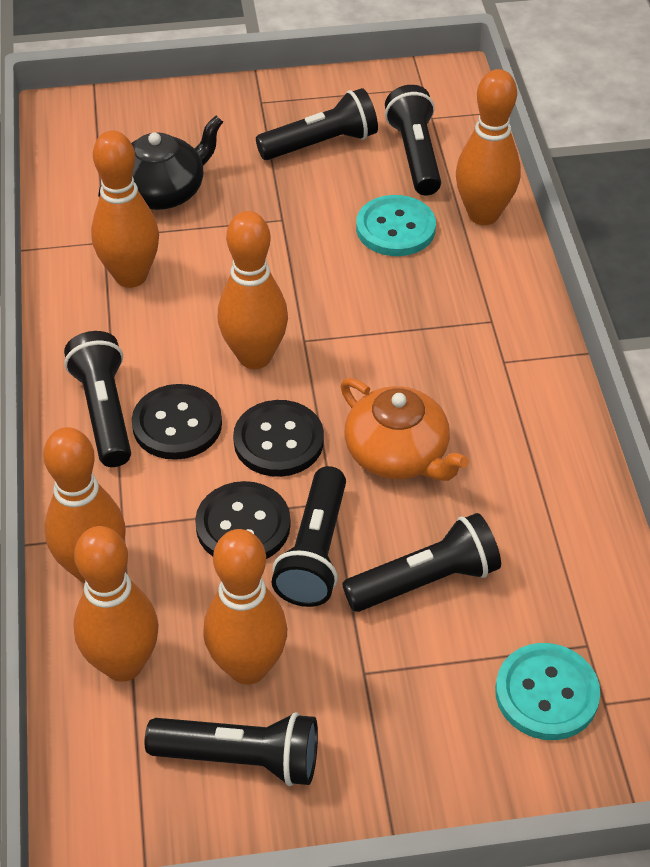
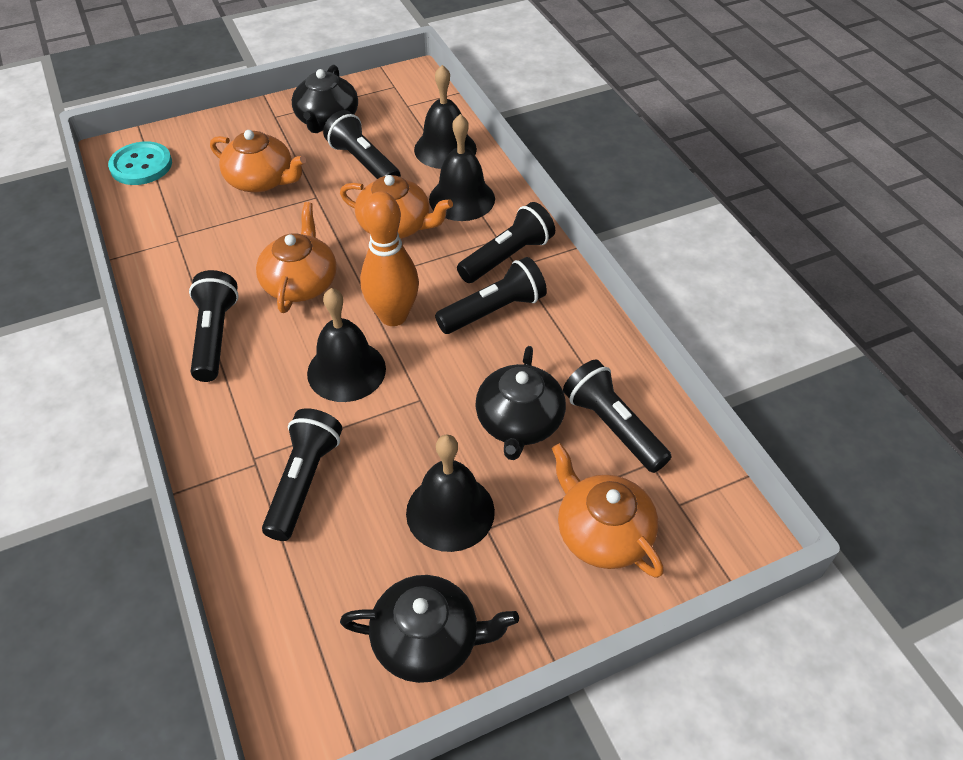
black bell: none = 0 -> [307,288,386,402] [406,434,495,552] [414,65,477,169] [429,114,495,221] = 4
black button: [132,384,222,460] [195,481,291,559] [233,400,324,477] = 3 -> none = 0
black teapot: [98,116,223,210] = 1 -> [292,65,358,133] [340,575,519,683] [475,346,566,460] = 3
orange bowling pin: [43,427,126,584] [73,526,158,682] [91,130,159,288] [203,529,287,685] [218,211,288,369] [456,69,521,225] = 6 -> [360,192,419,326] = 1
orange teapot: [341,378,469,481] = 1 -> [210,130,306,192] [256,202,337,313] [340,175,453,239] [552,443,664,578] = 4
turquoise button: [356,195,436,256] [495,643,600,740] = 2 -> [108,141,172,185] = 1

